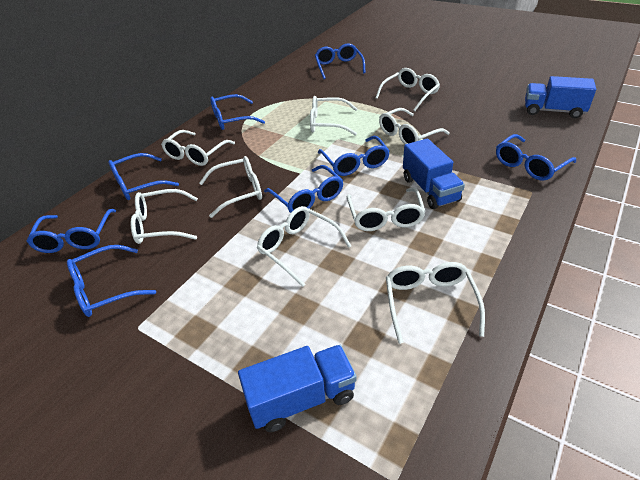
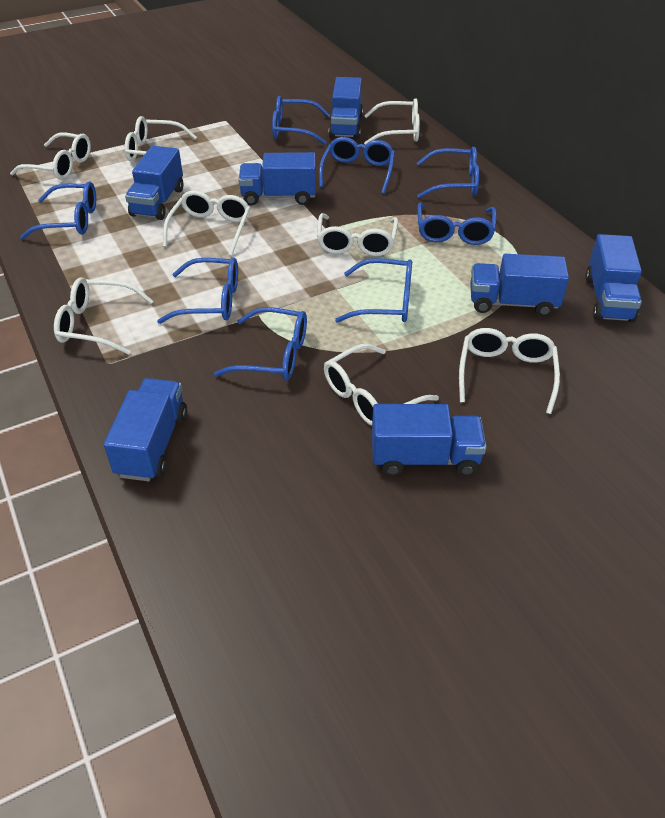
blue truck: [238,345,357,432] [403,138,465,209] [525,76,596,119] = 3 -> [104,378,187,481] [125,146,183,220] [239,152,316,206] [329,77,363,139] [372,404,486,476] [470,254,569,316] [585,234,642,323] = 7
white glasses: [131,189,198,244] [161,130,235,166] [199,156,262,218] [257,206,351,287] [310,96,357,135] [347,188,426,231] [375,68,440,111] [379,108,450,144] [386,262,485,344] = 9 -> [10,133,91,180] [54,277,153,355] [125,116,197,161] [163,190,250,256] [317,213,398,256] [324,344,439,426] [364,98,420,145] [459,328,560,414] = 8

